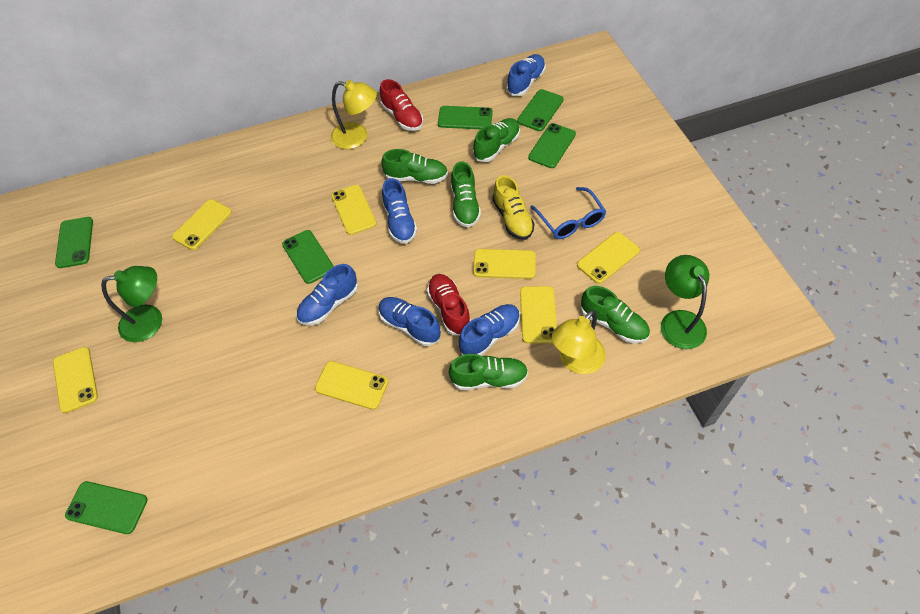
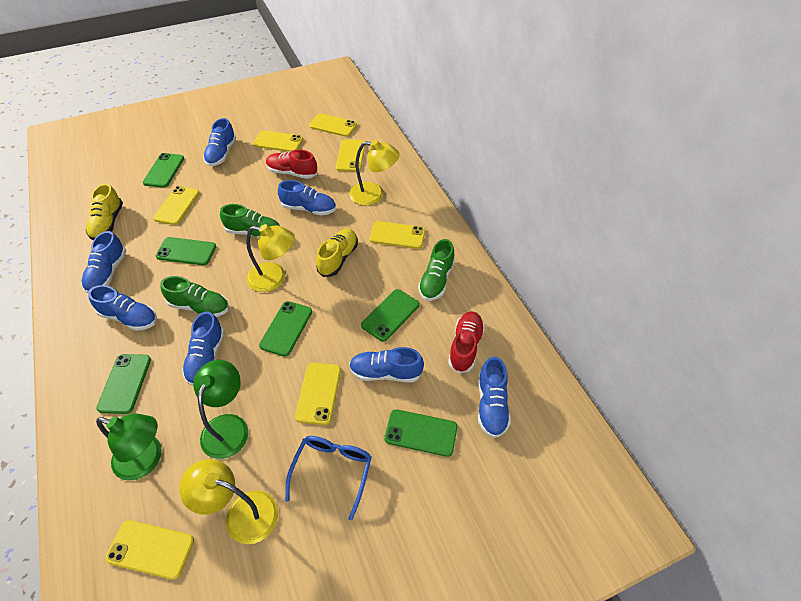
blue shoe: [296,264,358,325] [379,297,441,346] [382,178,417,244] [459,304,520,356] [506,54,546,96] = 5 -> [82,231,126,293] [88,285,157,331] [182,311,225,386] [203,118,236,166] [278,180,336,216] [349,347,424,382] [478,357,511,438] = 7
green shoe: [381,149,448,184] [449,354,528,390] [451,161,481,227] [473,118,520,162] [581,286,650,343] = 5 -> [160,276,229,317] [220,204,280,238] [418,239,455,301] = 3
yellow lamp: [331,80,377,149] [551,310,606,374] = 2 -> [179,459,278,544] [246,224,295,292] [350,140,400,206] = 3
yellow shoe: [492,175,534,240] = 1 -> [86,183,123,240] [316,229,358,277] = 2

